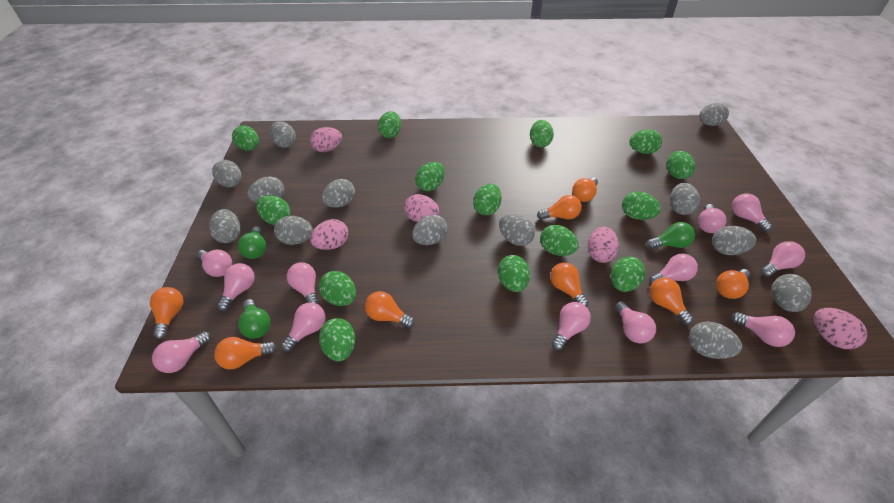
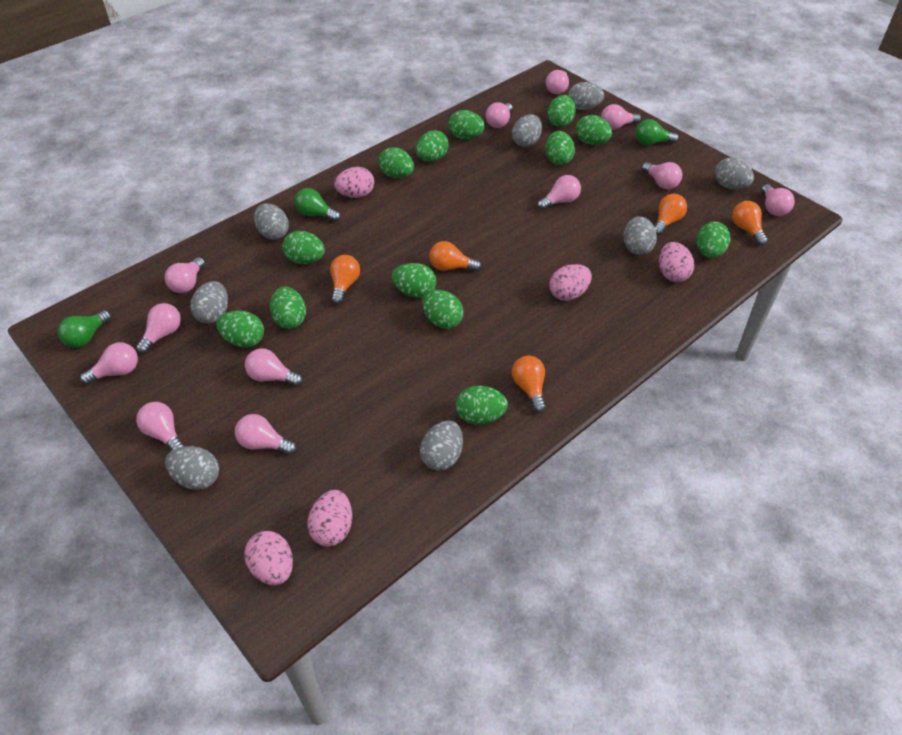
green egg: [232,125,259,151] [256,195,291,225] [319,271,356,306] [319,318,355,361] [378,111,401,138] [415,162,445,191] [473,184,502,215] [498,255,530,292] [530,120,554,147] [540,225,579,256] [611,257,645,292] [622,191,661,220] [629,129,662,154] [666,151,695,179] = 14 -> [216,310,264,348] [270,287,306,329] [282,231,325,264] [378,147,414,178] [392,263,437,298] [416,130,449,161] [422,289,463,329] [448,110,485,139] [456,386,508,425] [546,131,575,165] [547,95,576,127] [576,115,612,145] [696,222,731,258] = 13
grey egg: [209,209,241,243] [212,160,241,187] [247,176,284,203] [270,121,296,148] [274,216,313,245] [322,179,355,208] [412,215,448,245] [499,214,535,246] [670,183,700,215] [689,322,742,359] [699,103,729,126] [712,226,756,255] [772,274,812,312] = 13 -> [165,446,219,490] [190,281,228,324] [254,203,289,240] [420,420,463,471] [512,114,542,147] [568,82,604,110] [623,216,657,255] [715,158,754,189] = 8
orange light bulb: [150,287,183,340] [214,337,277,370] [365,291,415,328] [537,195,582,220] [550,262,589,307] [572,177,598,202] [649,278,694,325] [716,269,750,299] = 8 -> [330,255,360,304] [429,241,481,272] [512,356,546,413] [654,193,687,236] [732,201,768,246] = 5

